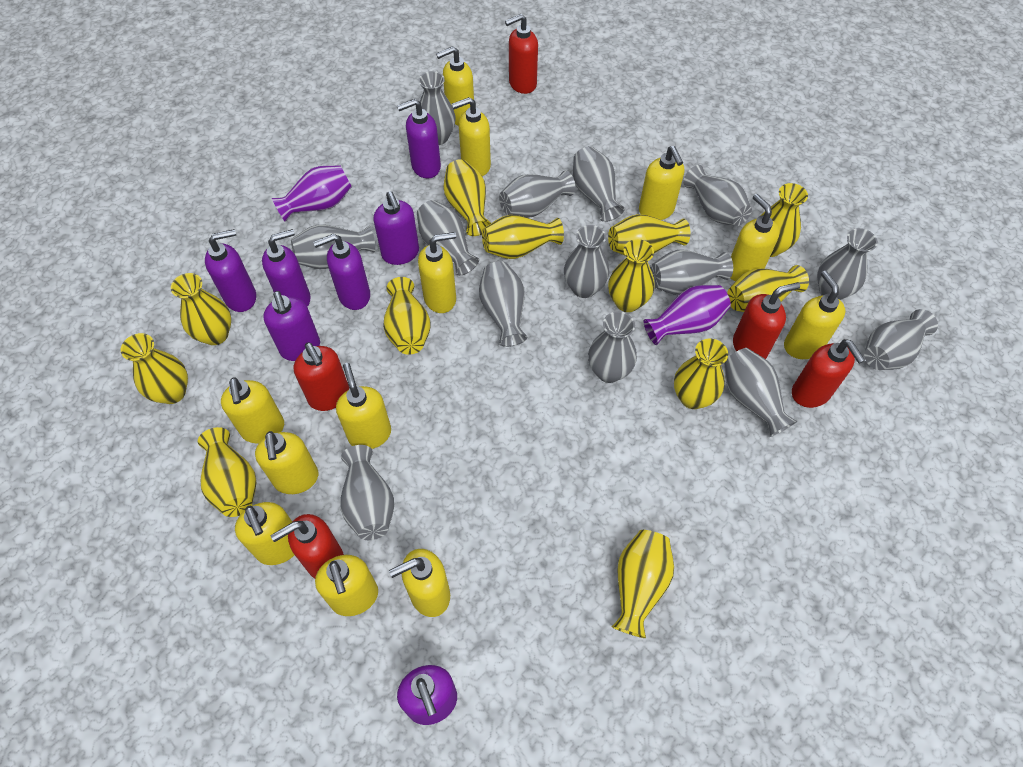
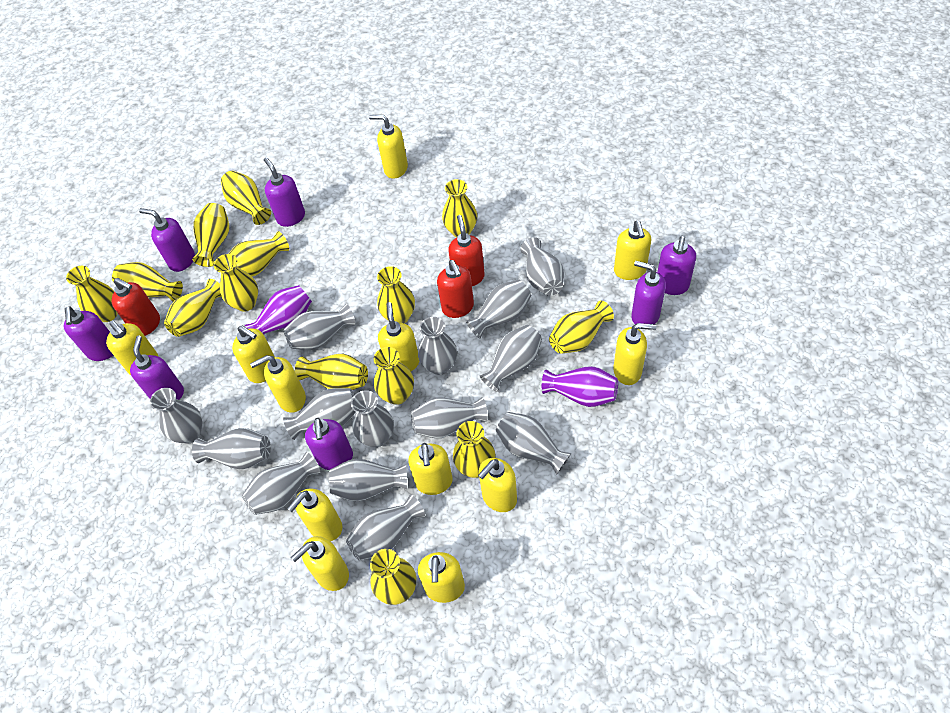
red soap dispenser: [271,514,344,579] [294,342,349,411] [505,14,538,94] [733,282,800,359] [792,339,865,408] = 5 -> [112,278,160,336] [437,260,474,318] [448,215,485,286] = 3
yellow vase: [121,333,188,404] [171,273,231,345] [198,427,257,517] [383,277,430,355] [444,159,491,236] [482,215,564,259] [608,214,690,256] [608,239,654,312] [612,530,674,638] [674,339,728,409] [727,265,809,312] [761,183,808,257] = 12 -> [66,266,118,322] [112,262,183,302] [164,279,221,337] [192,203,229,267] [214,254,258,312] [221,171,271,225] [229,231,289,277] [295,354,368,390] [370,549,416,605] [374,347,414,405] [377,266,415,323] [442,179,477,238] [453,421,495,478] [549,301,614,354] = 14

